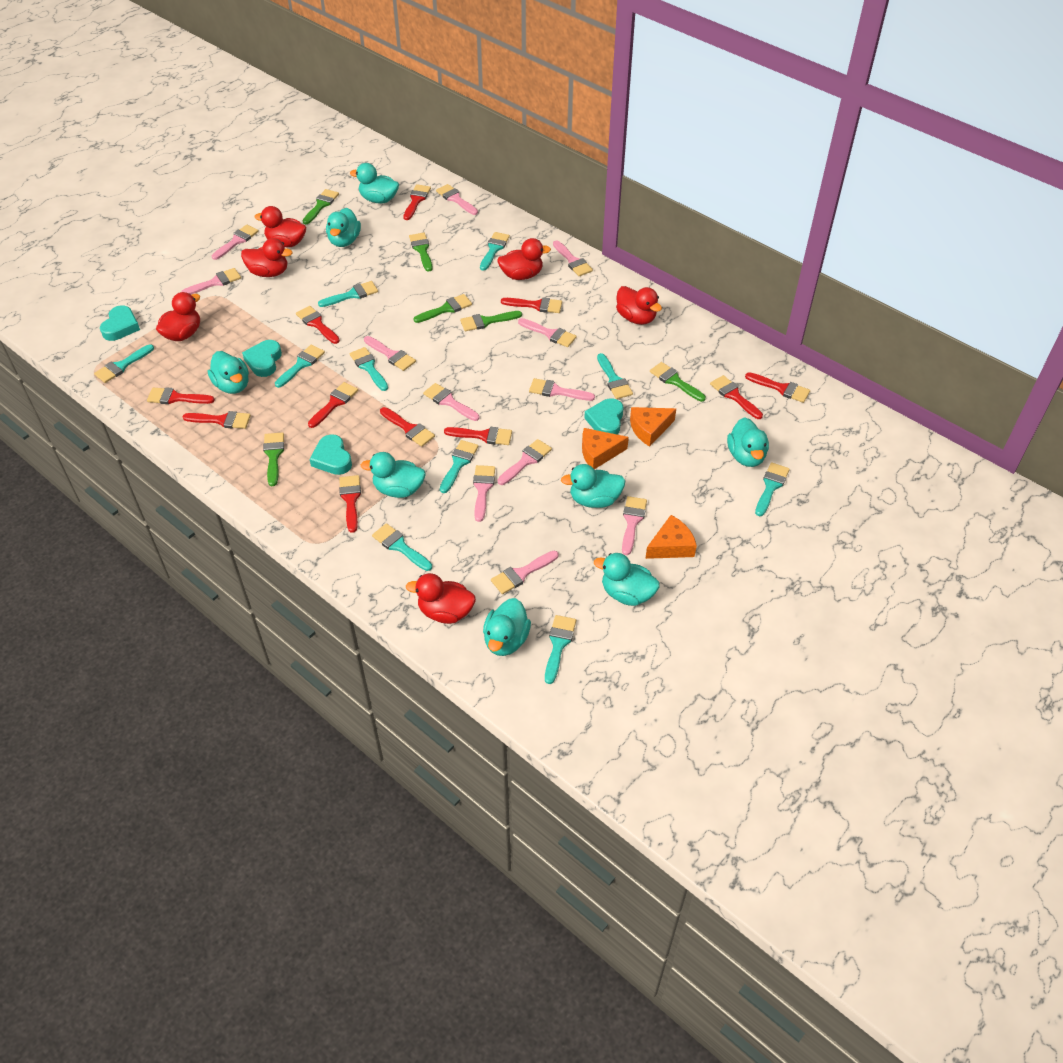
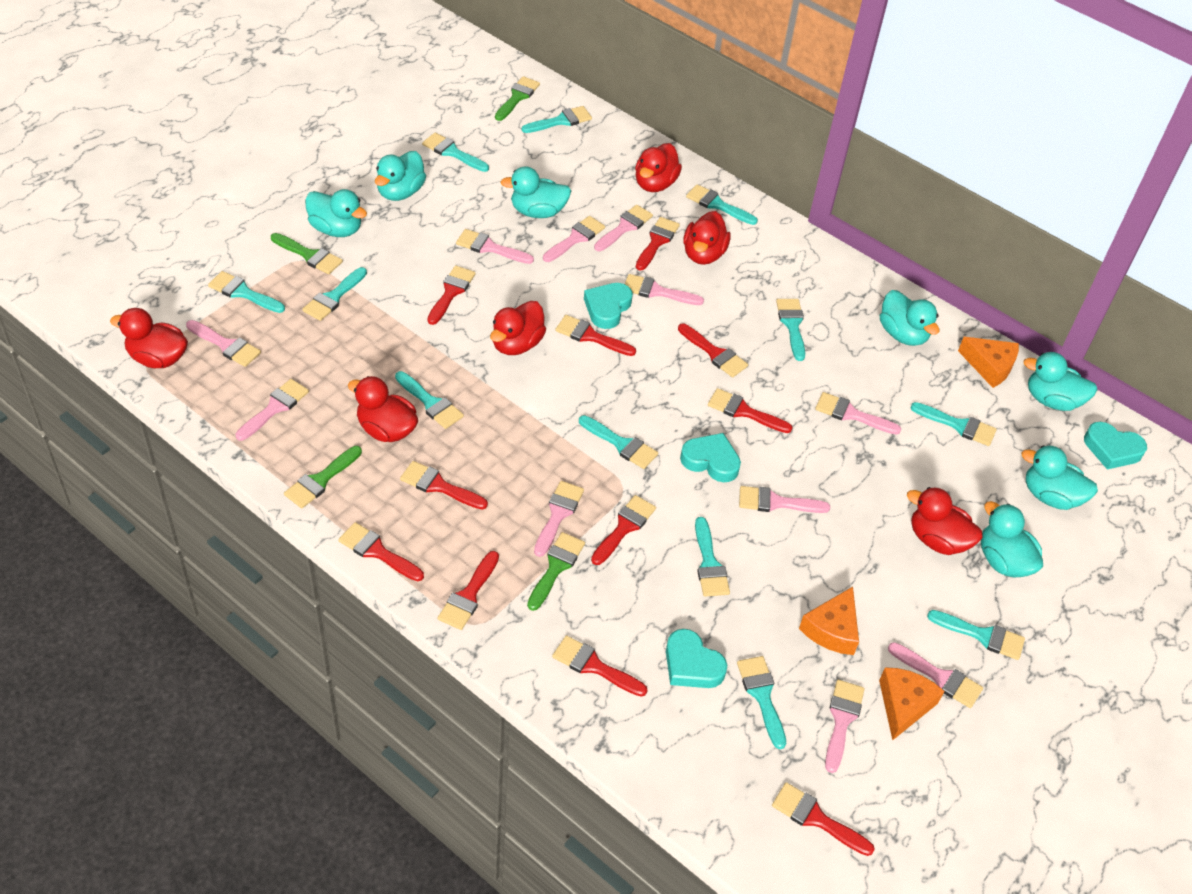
green brush: [263,432,284,486] [303,189,339,224] [409,233,433,272] [413,294,472,323] [460,311,522,331] [650,362,706,402] = 6 -> [271,233,343,274] [284,446,362,508] [495,76,540,121] [527,532,585,611] = 4
pink brush: [181,268,241,295] [212,225,259,260] [364,336,416,371] [423,383,479,421] [436,184,478,215] [473,465,495,522] [491,551,558,594] [498,439,552,485] [518,318,577,347] [529,378,595,401] [553,240,593,276] [622,496,647,555] = 12 -> [186,320,261,367] [235,379,309,441] [456,229,534,264] [534,481,584,557] [543,216,605,262] [594,205,653,251] [625,274,704,305] [739,486,830,513] [815,392,901,435] [825,680,864,773] [888,642,983,708] = 11
turquoise brush: [94,344,154,383] [275,345,325,388] [318,281,378,307] [349,347,388,391] [372,523,432,571] [440,440,479,493] [480,232,510,271] [545,615,576,684] [597,353,633,399] [755,462,790,516] = 10 -> [208,271,285,313] [302,267,367,321] [395,371,464,429] [422,133,489,172] [522,106,592,133] [579,415,658,469] [686,184,758,225] [695,517,730,597] [737,656,786,749] [776,299,805,361] [910,402,997,446] [927,610,1025,660] = 12
turquoise duck: [208,351,249,394] [326,208,361,247] [350,163,399,203] [361,452,426,498] [483,598,531,656] [561,464,625,508] [594,553,660,606] [727,417,769,467] = 8 -> [305,189,367,237] [375,151,426,201] [501,166,571,218] [880,290,939,346] [981,501,1043,578] [1021,445,1098,510] [1023,352,1097,411] = 7

